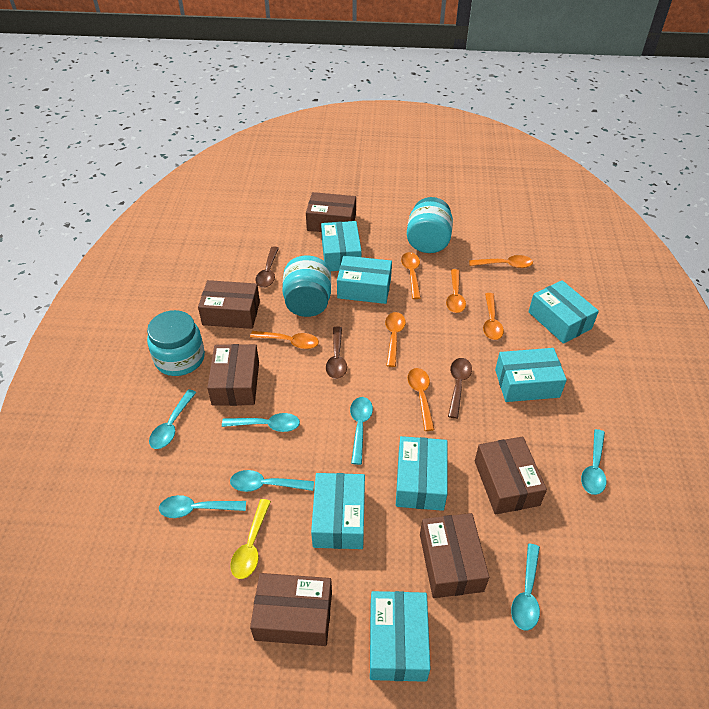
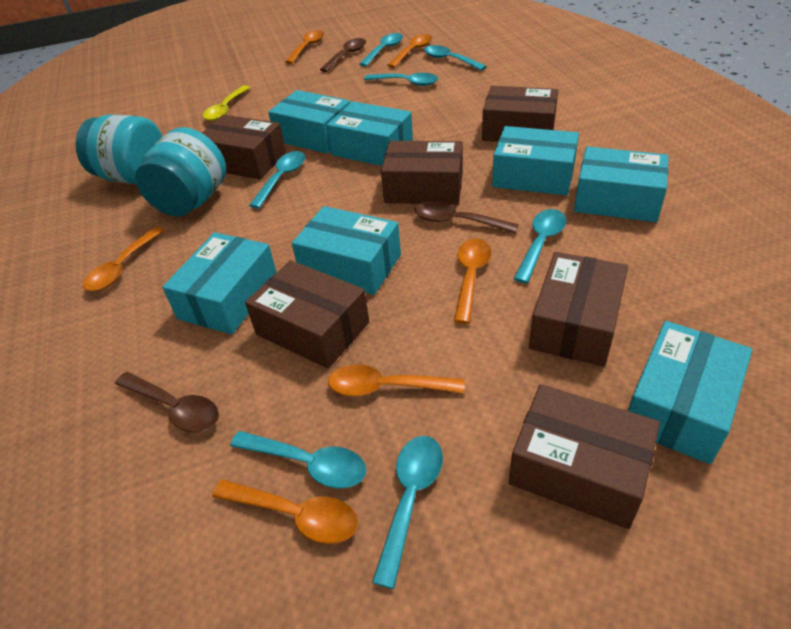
orange spoon: [250,331,319,349] [385,312,406,367] [401,252,421,299] [408,368,435,431] [446,269,466,313] [469,255,533,268] [483,293,504,340] = 7 -> [83,227,165,291] [212,480,358,544] [285,30,324,64] [328,364,465,396] [387,34,432,68] [454,239,491,324] = 6
turquoise jar: [147,310,205,376] [282,255,331,317] [407,197,453,253] = 3 -> [75,114,163,184] [135,127,226,216] = 2

